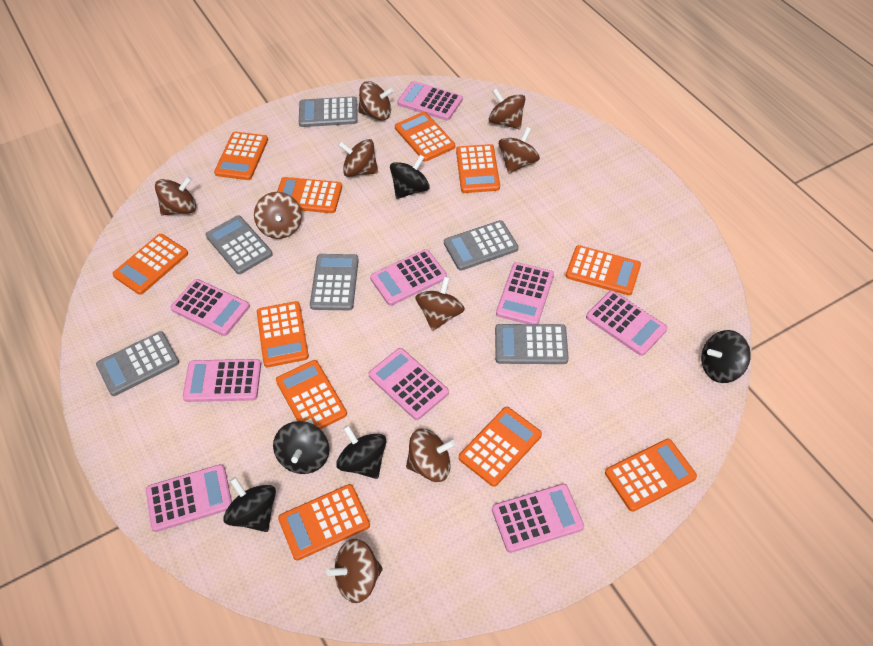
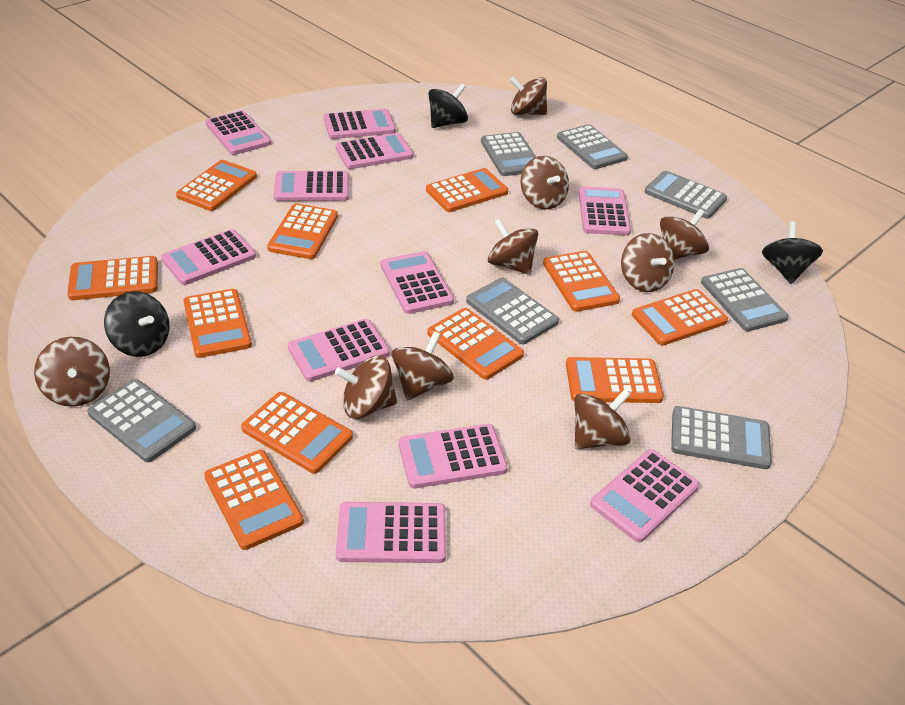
black spinning top: [223,477,276,532] [273,421,329,474] [336,425,387,479] [390,154,430,199] [701,330,751,383] = 5 -> [104,291,169,357] [428,84,468,128] [762,222,823,284] = 3
grey calculator: [96,331,179,396] [206,215,273,274] [299,96,358,127] [310,254,359,310] [444,220,518,270] [495,324,569,364] = 6 -> [87,379,196,462] [466,278,559,344] [481,132,536,176] [557,124,628,169] [645,171,727,219] [671,406,772,469] [701,268,789,331] = 7
pink calculator: [146,464,232,532] [170,279,250,336] [183,359,261,402] [368,348,449,420] [370,249,447,306] [397,81,463,120] [492,484,584,553] [496,262,554,324] [586,290,667,356] = 9 -> [161,229,256,285] [206,110,271,155] [274,171,349,201] [288,319,390,382] [324,109,396,139] [336,133,413,169] [336,502,446,563] [380,251,454,314] [399,424,508,488] [578,186,631,235] [590,449,700,543] = 11

